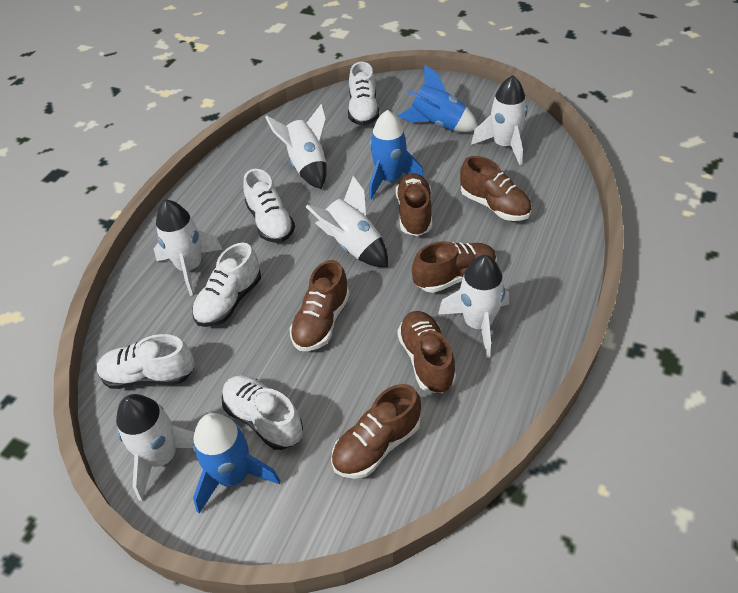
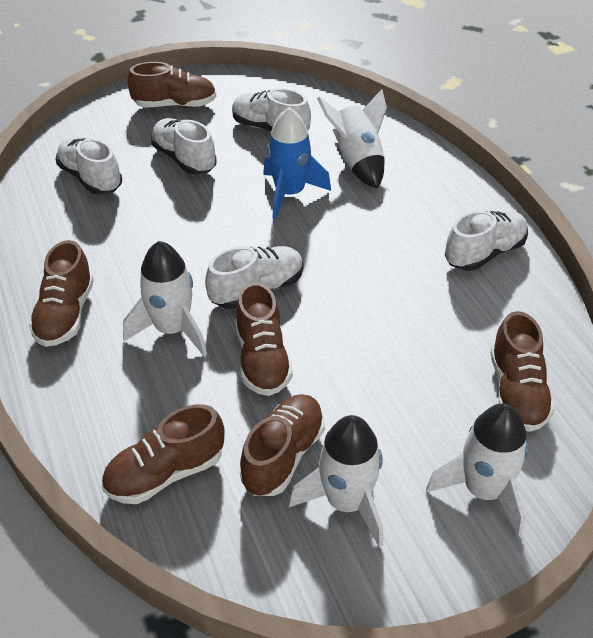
blue rocket: [193,413,280,513] [369,110,424,200] [397,65,478,132] = 3 -> [263,107,331,219] = 1
white rocket: [116,394,195,501] [154,199,223,296] [265,104,327,189] [306,176,388,267] [438,255,509,358] [471,75,528,165] = 6 -> [123,241,207,356] [289,415,383,547] [317,89,387,189] [426,403,529,536] = 4

